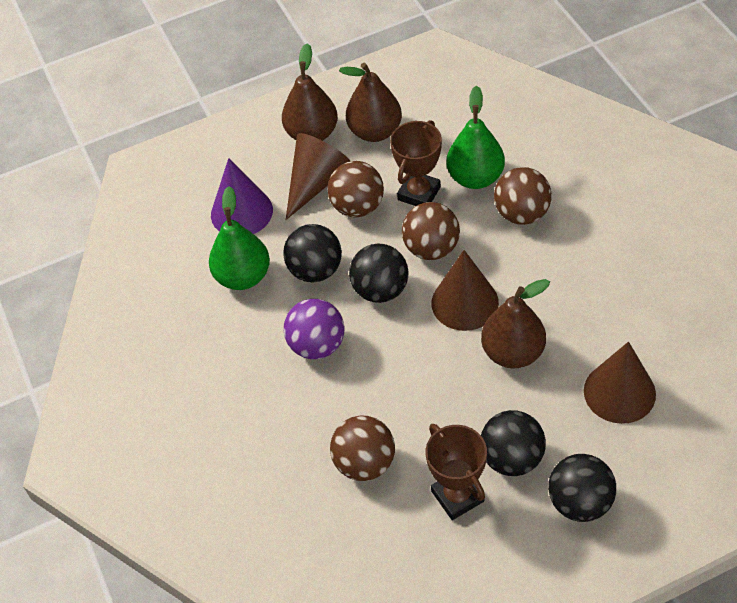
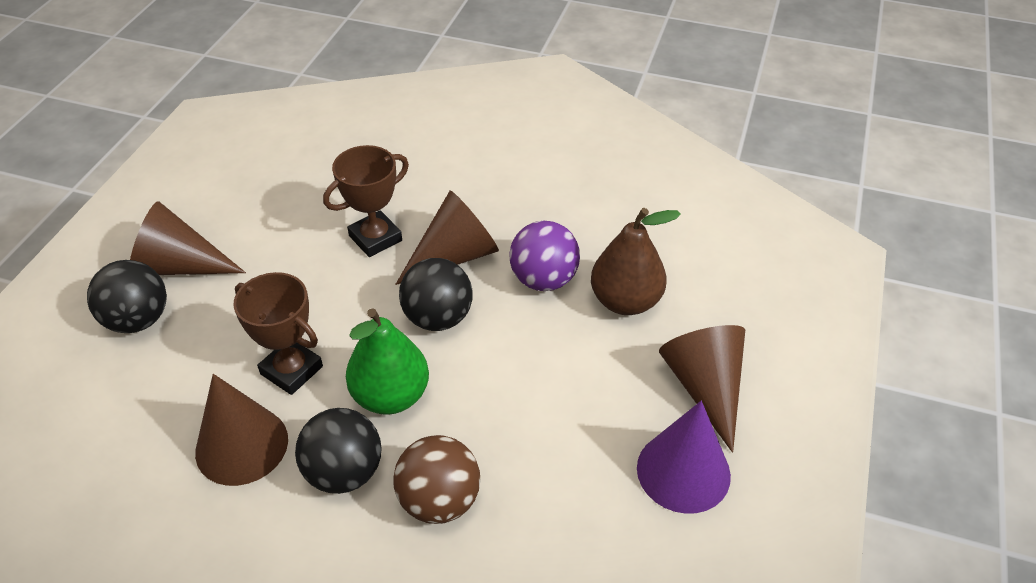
black ball: [283,224,342,282] [349,244,409,303] [481,410,546,476] [548,454,616,522] = 4 -> [87,260,167,333] [295,408,382,494] [399,258,473,331] = 3
brown ball: [327,161,384,217] [330,416,395,481] [402,202,460,260] [494,167,552,225] = 4 -> [393,435,480,524] = 1
brown cone: [286,133,350,220] [432,250,499,331] [584,342,656,424] = 3 -> [130,201,246,275] [195,374,288,486] [395,191,499,285] [659,325,745,453] = 4
brown pear: [282,43,338,141] [339,63,402,142] [481,279,550,369] = 3 -> [591,208,681,315] = 1
green pear: [209,186,270,290] [446,86,505,189] = 2 -> [346,308,429,415] = 1

